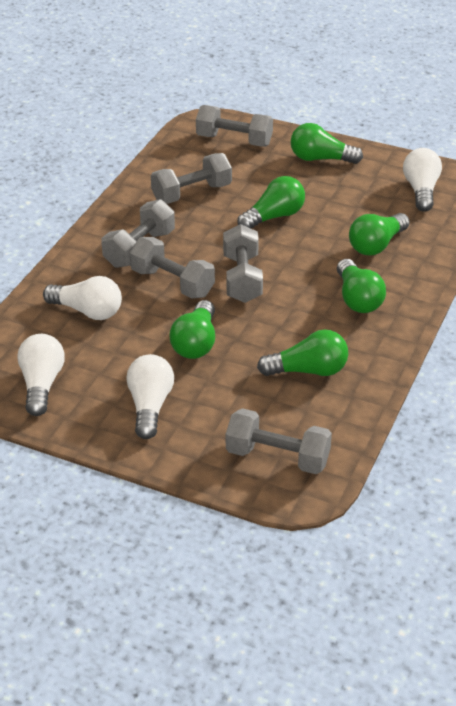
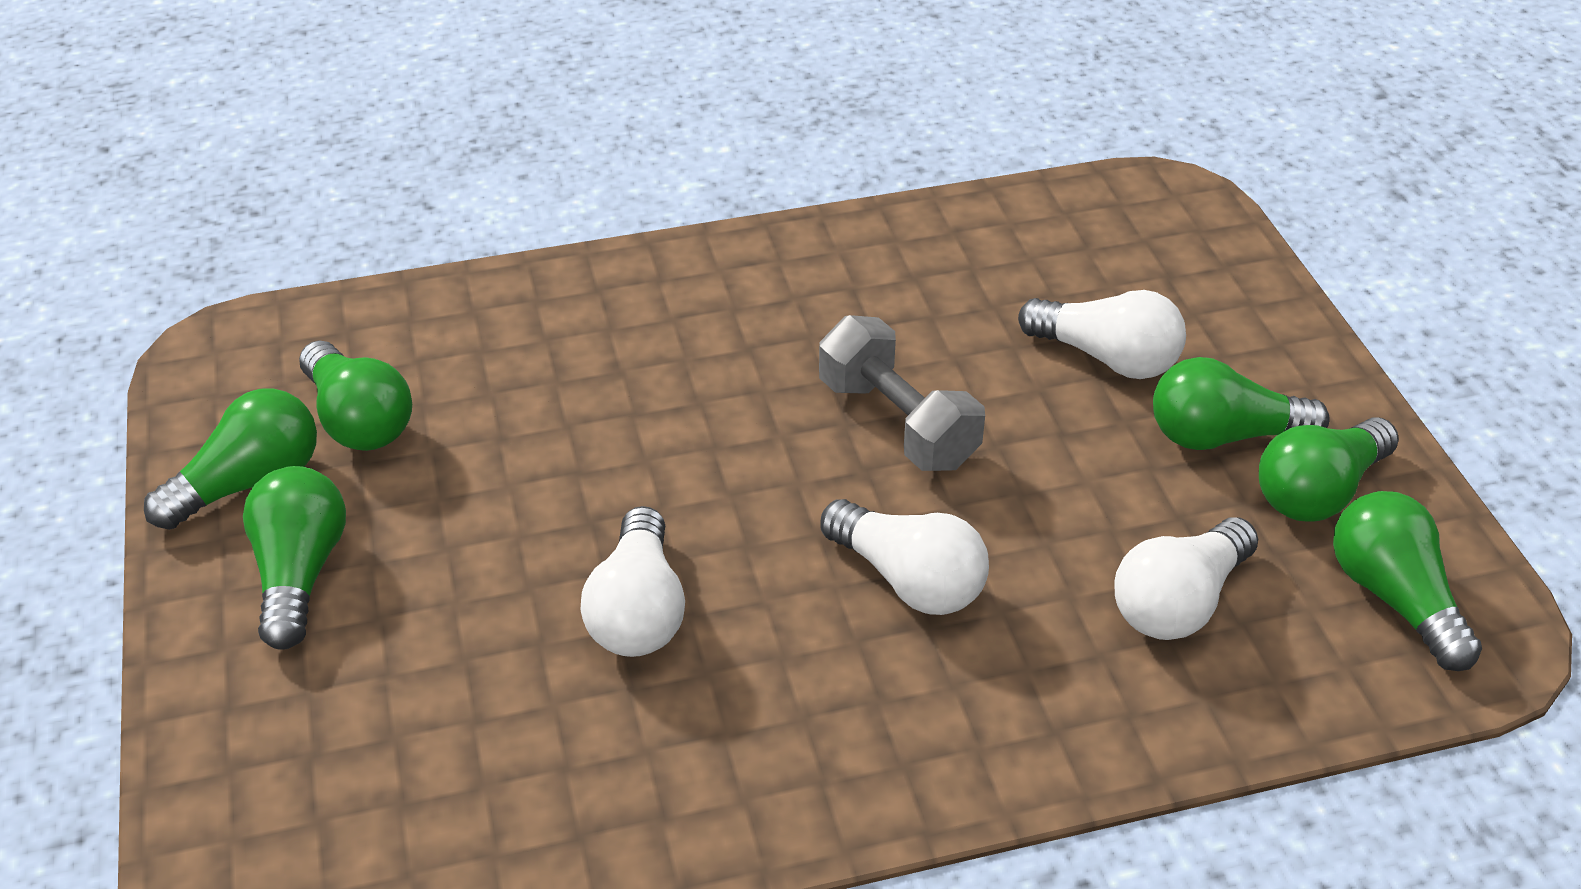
grey dumbbell: [101,199,175,268] [130,237,215,298] [151,153,232,204] [196,105,273,147] [223,224,263,303] [226,408,332,474] = 6 -> [819,315,985,471] = 1

